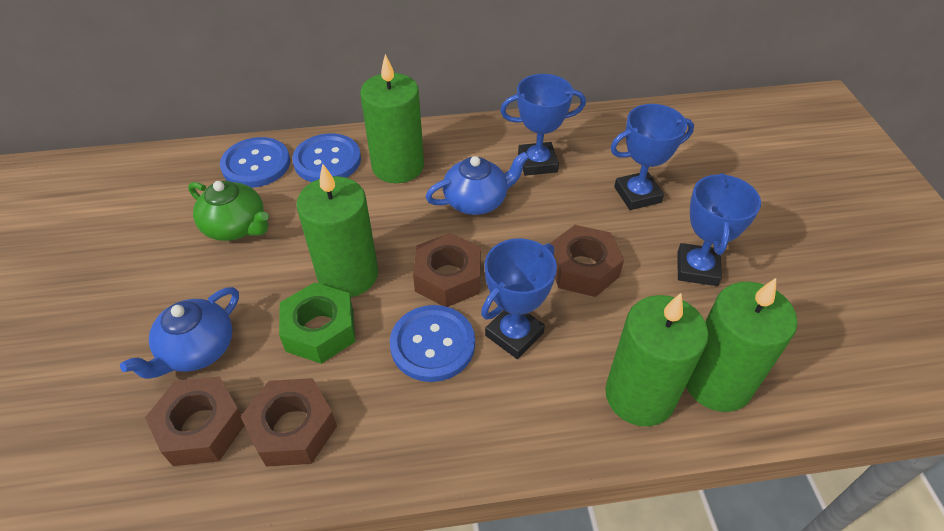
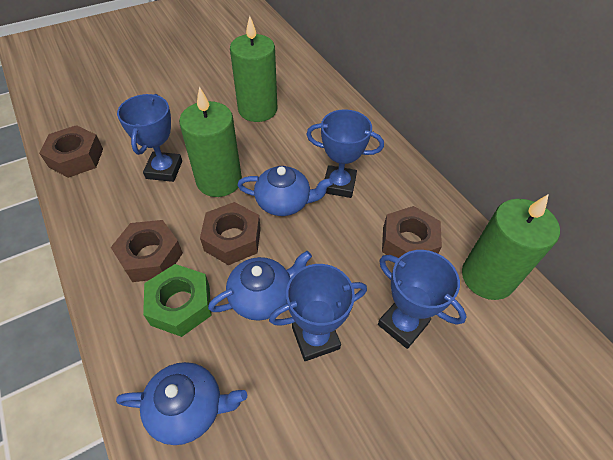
blue button: [220,137,290,188] [292,134,361,182] [390,305,475,382] = 3 -> none = 0
blue teapot: [120,287,239,379] [426,152,529,215] = 2 -> [116,362,247,445] [208,251,312,321] [237,166,333,216] = 3
green candle: [296,164,378,297] [360,54,424,183] [605,293,708,426] [686,278,798,412] = 4 -> [179,87,242,197] [230,16,277,122] [462,194,560,300] = 3
green teapot: [188,181,269,241] = 1 -> none = 0

